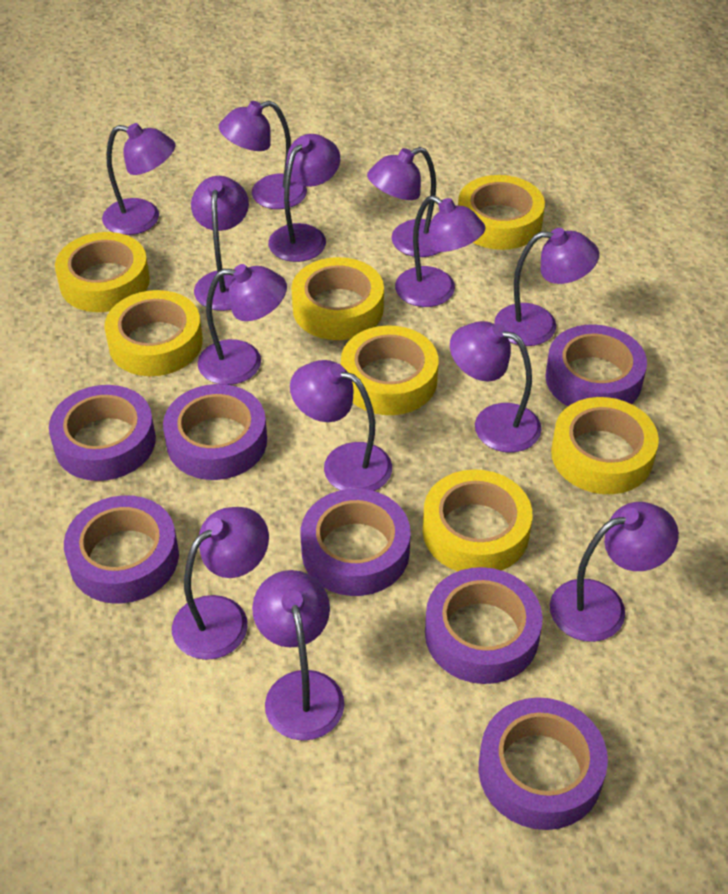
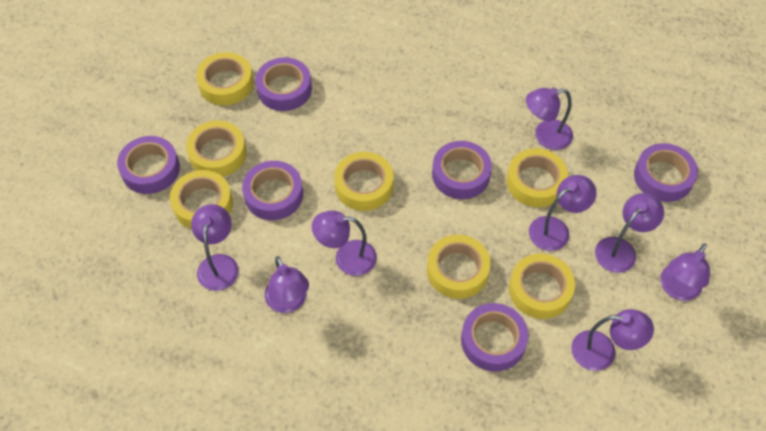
purple lamp: [102,123,175,235] [172,507,269,660] [191,176,249,311] [198,264,287,385] [219,101,307,209] [252,570,344,741] [268,134,340,262] [290,360,392,491] [367,147,440,257] [395,195,486,307] [450,321,541,452] [494,228,599,346] [550,502,679,642] = 13 -> [191,204,239,291] [265,256,309,313] [312,210,377,276] [526,87,573,150] [529,175,597,251] [571,309,654,371] [595,193,664,273] [660,243,710,301] = 8
purple tape: [49,385,156,481] [64,495,179,604] [163,384,267,480] [300,489,411,596] [425,567,543,684] [479,697,608,830] [545,324,647,406] = 7 -> [117,136,180,194] [242,161,303,220] [255,57,312,111] [432,141,492,199] [461,303,529,372] [634,143,698,202] = 6

